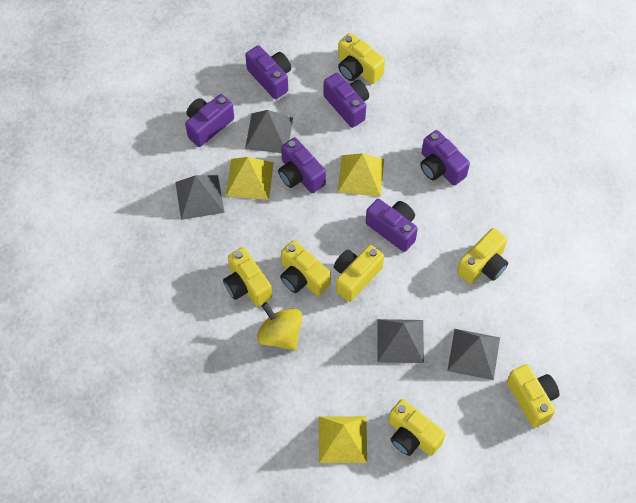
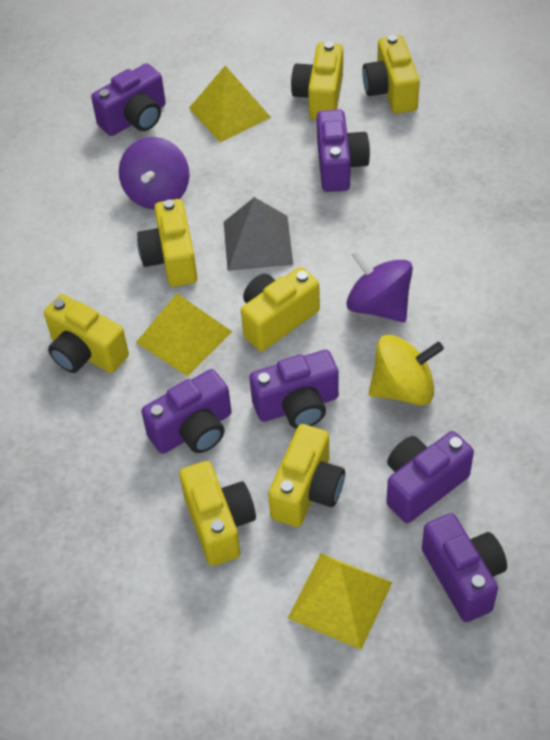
grey pyramid: [175,175,225,220] [245,110,293,153] [377,319,424,363] [447,329,500,380] = 4 -> [224,197,293,271] = 1
purple spinning top: none = 0 -> [119,137,190,209] [346,249,413,322] = 2

